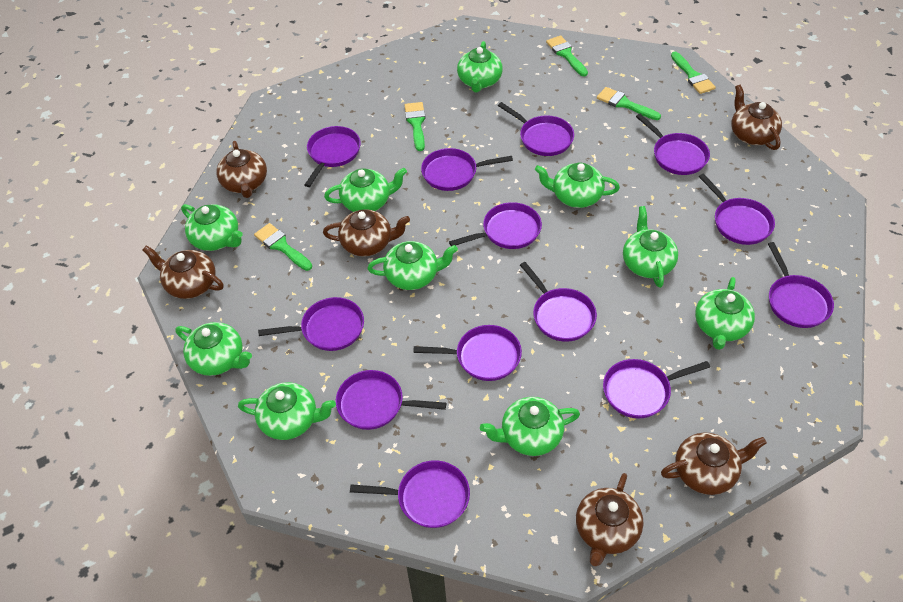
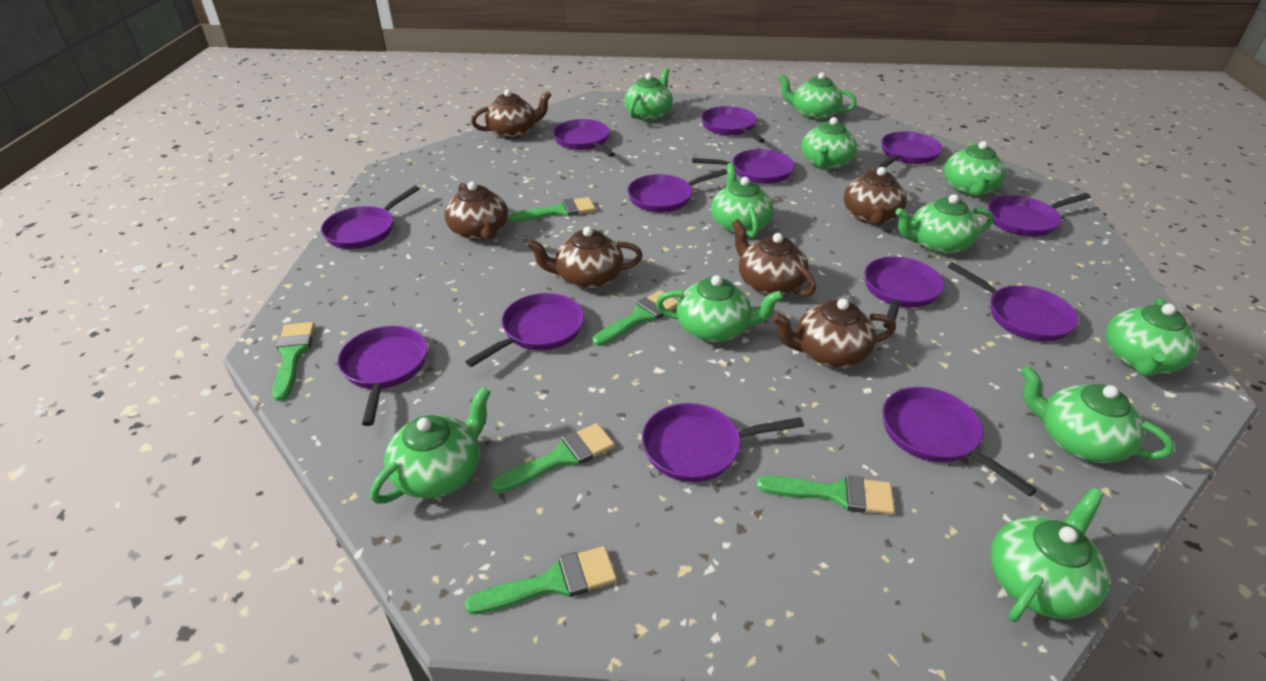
green brush: [254,223,312,271] [404,102,425,151] [546,35,588,77] [597,87,661,120] [671,52,716,94] = 5 -> [272,322,315,401] [465,546,617,614] [491,423,615,493] [509,197,595,222] [593,290,678,346] [757,475,895,515] = 6
green teapot: [175,322,252,376] [181,204,243,251] [238,382,336,440] [324,168,407,212] [368,241,458,290] [457,41,503,93] [480,397,580,456] [535,163,620,208] [623,206,678,288] [695,277,755,350] = 10 -> [370,387,490,504] [624,68,673,121] [656,275,783,342] [711,163,773,238] [778,72,857,120] [801,117,857,170] [895,194,994,254] [944,141,1006,196] [990,488,1109,622] [1021,366,1174,463] [1106,298,1198,377] = 11

